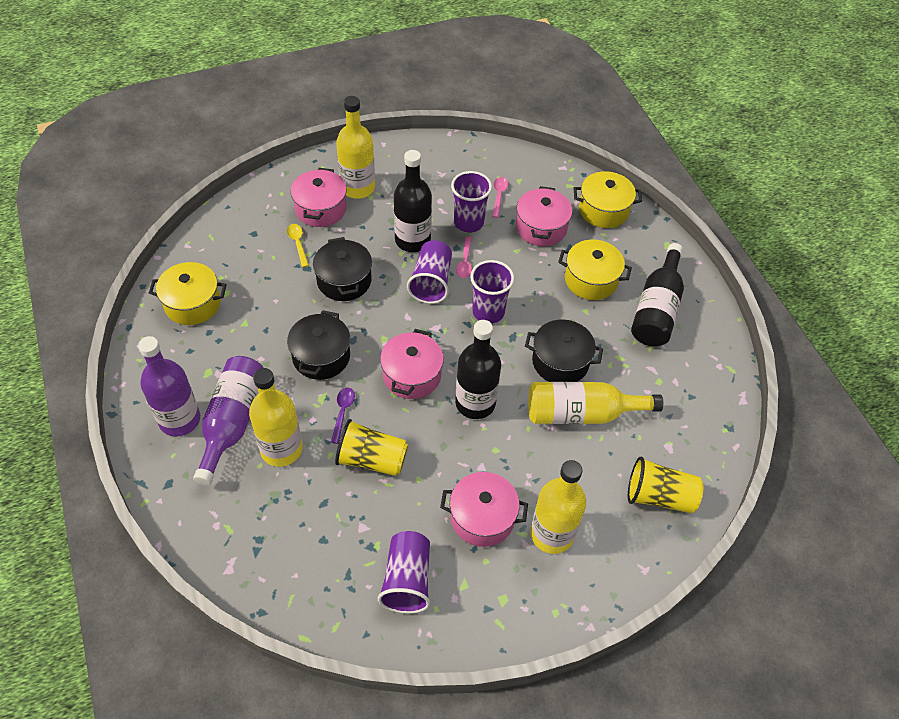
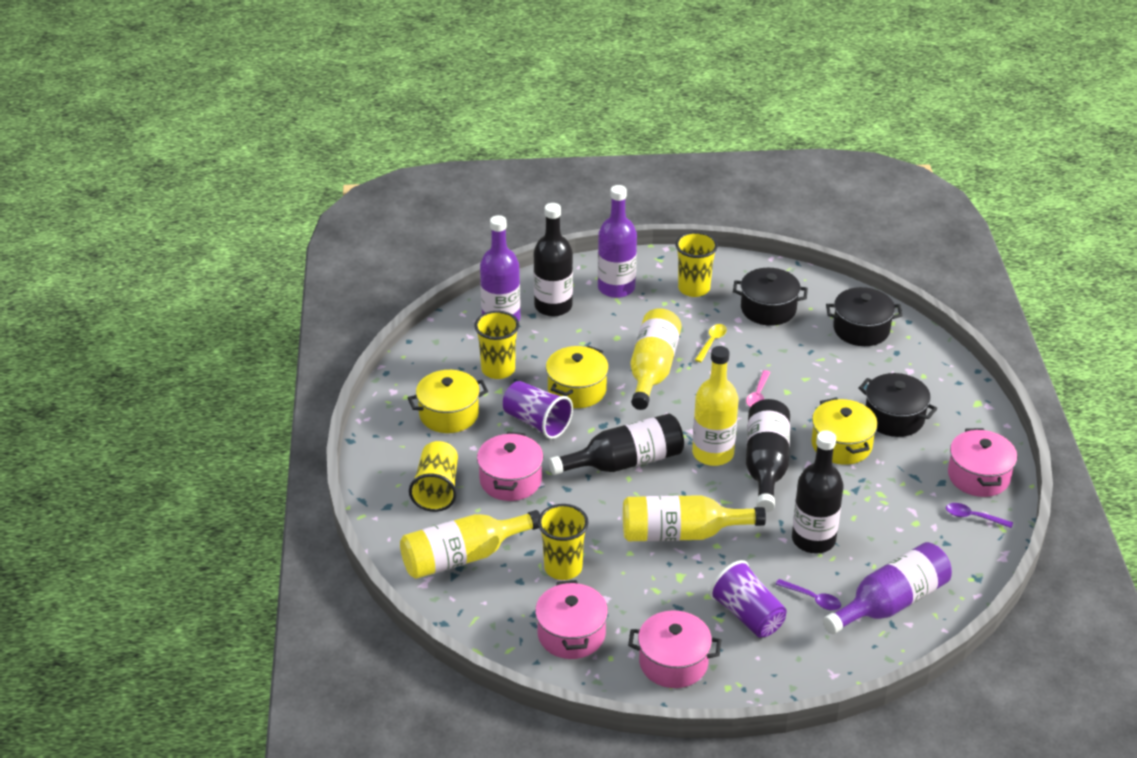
black bottle: [394,150,432,252] [455,320,501,419] [631,243,684,346] = 3 -> [533,203,573,317] [549,413,684,475] [746,399,790,512] [792,430,843,554] = 4
pink spoon: [456,237,472,278] [492,177,508,218] = 2 -> [746,370,771,407] = 1
purple bottle: [138,336,200,437] [193,356,263,485] = 2 -> [480,215,520,321] [598,185,637,298] [823,542,952,634] = 3
purple cup: [378,531,430,614] [407,240,452,304] [451,171,492,232] [470,260,514,324] = 4 -> [503,381,573,439] [709,560,786,638] = 2
purple spoon: [331,388,355,444] = 1 -> [775,579,841,610] [946,503,1013,528] = 2
yellow cup: [335,419,408,476] [628,457,704,513] = 2 -> [409,441,458,512] [474,311,519,379] [538,504,589,580] [675,232,718,297] = 4

